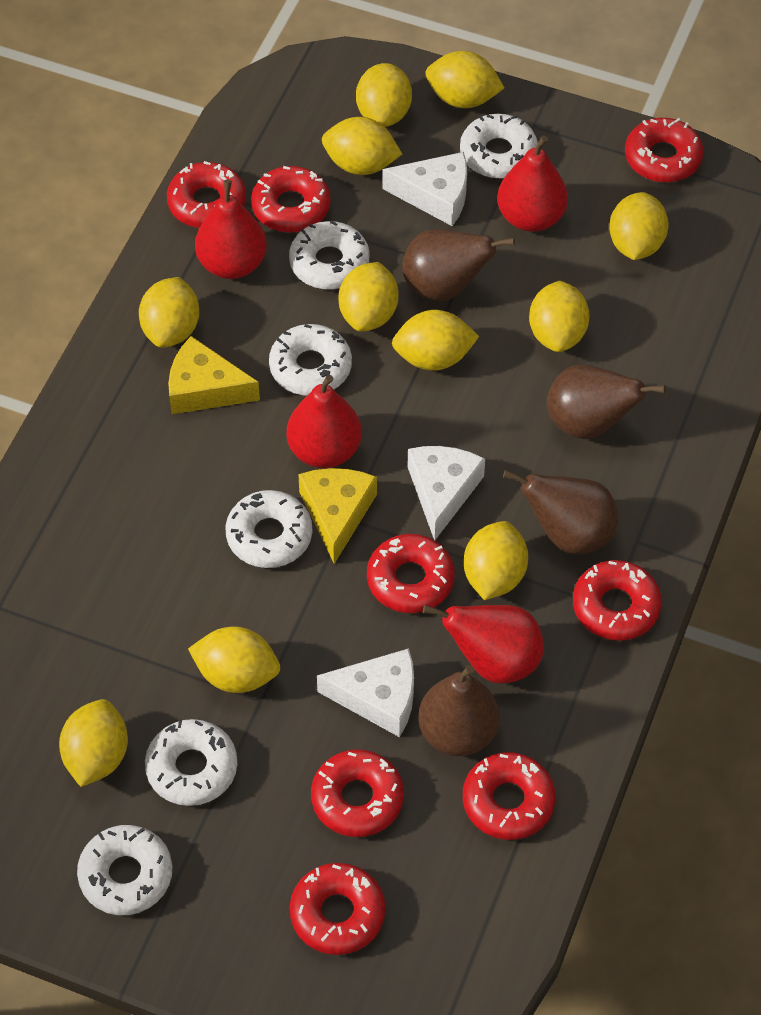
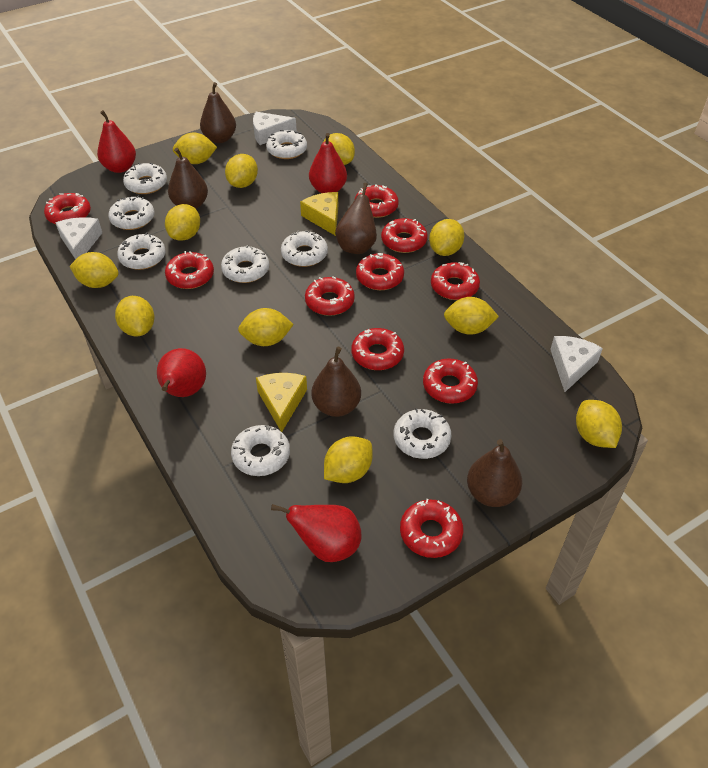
brown pear: [402,229,515,301] [418,665,500,756] [503,470,618,554] [547,364,666,439] = 4 -> [168,148,208,209] [200,82,236,143] [311,347,361,417] [335,183,377,254] [467,439,522,507] = 5
red donut: [167,161,246,228] [251,166,330,232] [290,863,385,955] [311,750,404,837] [367,534,455,613] [463,752,556,840] [573,560,662,641] [625,118,704,182] = 8 -> [44,193,91,224] [165,251,214,289] [305,276,355,316] [352,328,404,370] [355,184,399,218] [356,253,404,290] [381,218,428,253] [400,499,463,558] [423,358,478,404] [431,262,480,300] = 10
white donut: [77,825,172,915] [145,719,237,806] [225,490,312,568] [269,324,352,396] [289,221,370,289] [460,114,538,178] = 6 -> [108,196,154,230] [117,233,166,270] [123,162,167,194] [221,245,269,283] [231,425,290,476] [266,130,307,159] [281,230,328,267] [394,408,451,459] = 8

